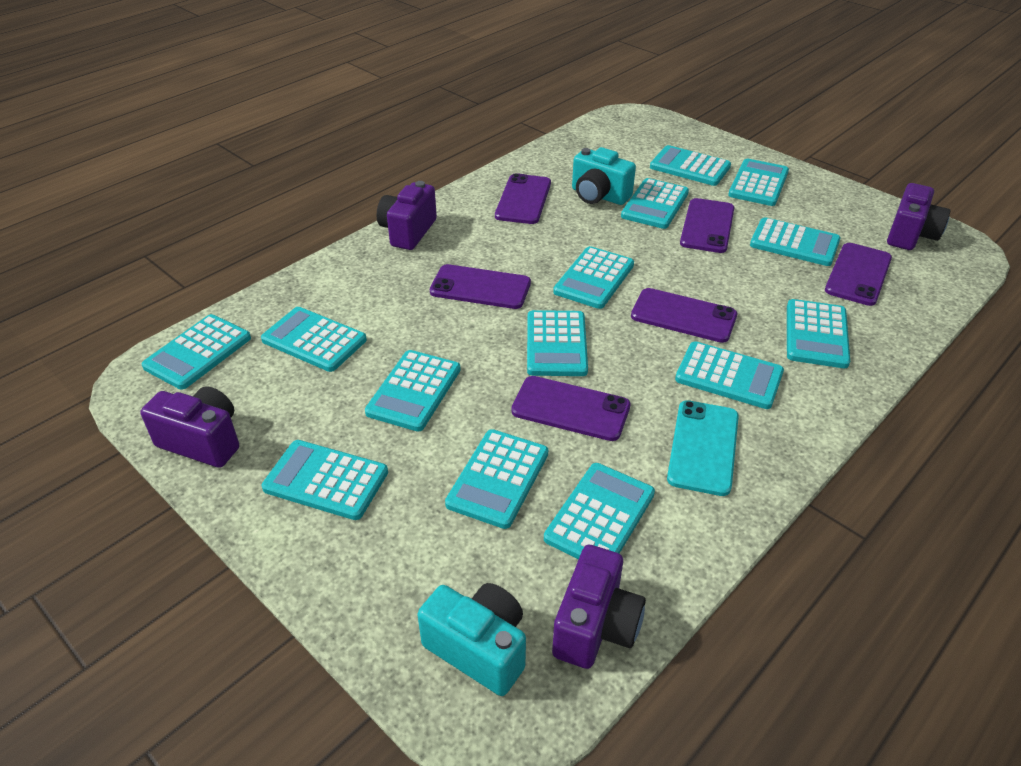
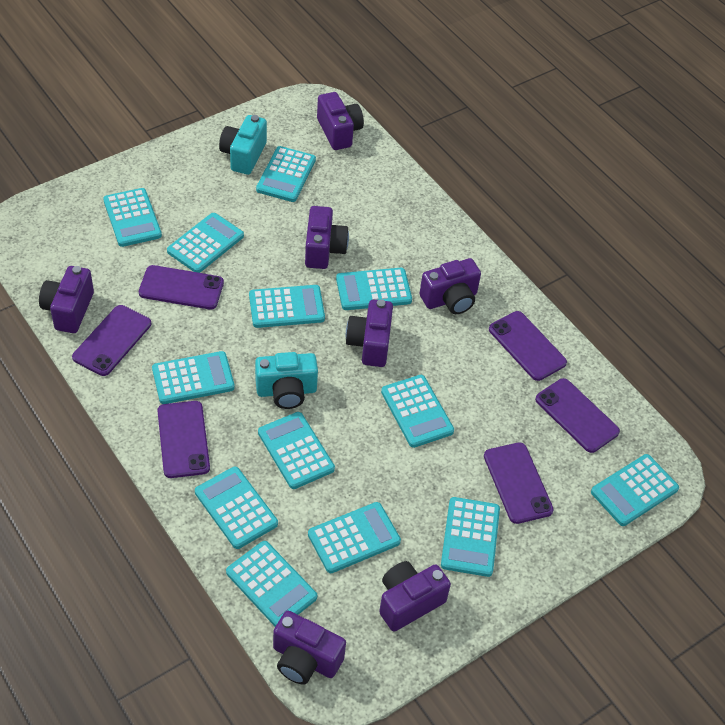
purple camera: [140,386,239,468] [377,181,437,250] [552,544,646,669] [887,183,950,250] = 4 -> [39,266,94,333] [273,611,346,685] [305,206,349,269] [317,92,364,150] [346,299,393,367] [379,561,451,632] [420,258,481,314] = 7
turquoise calculator: [141,314,251,390] [261,307,367,372] [262,440,388,520] [365,350,461,431] [445,429,548,529] [527,310,588,376] [544,463,655,559] [553,246,634,309] [621,178,689,229] [650,145,731,186] [675,341,784,409] [728,159,789,206] [750,217,841,266] [787,299,850,368] = 14 -> [103,188,162,247] [152,351,235,404] [167,213,244,273] [195,467,278,549] [226,541,317,627] [249,285,325,328] [256,146,316,202] [258,412,335,489] [308,502,401,573] [336,268,412,310] [381,375,454,448] [441,497,500,577] [591,454,679,526] = 13
turquoise phone: [667,400,739,496] = 1 -> none = 0

